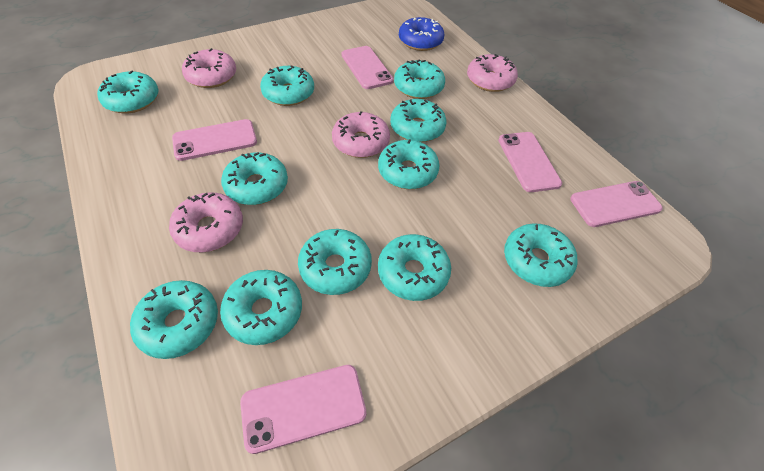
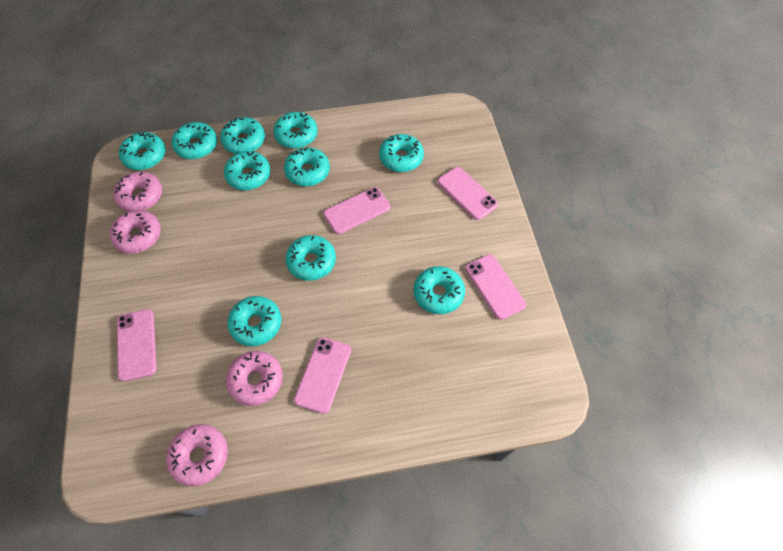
blue donut: [399,17,444,51] = 1 -> none = 0
turquoise donut: [97,70,158,113] [130,280,218,359] [220,270,302,345] [221,152,288,205] [260,65,314,106] [298,229,372,295] [378,139,440,189] [378,234,451,301] [390,99,446,142] [394,59,445,99] [504,223,577,287] = 11 -> [119,132,166,170] [172,122,217,160] [220,117,265,154] [224,151,270,190] [227,296,281,346] [273,112,318,149] [284,147,330,187] [286,235,336,281] [379,134,424,172] [414,266,465,314] = 10

